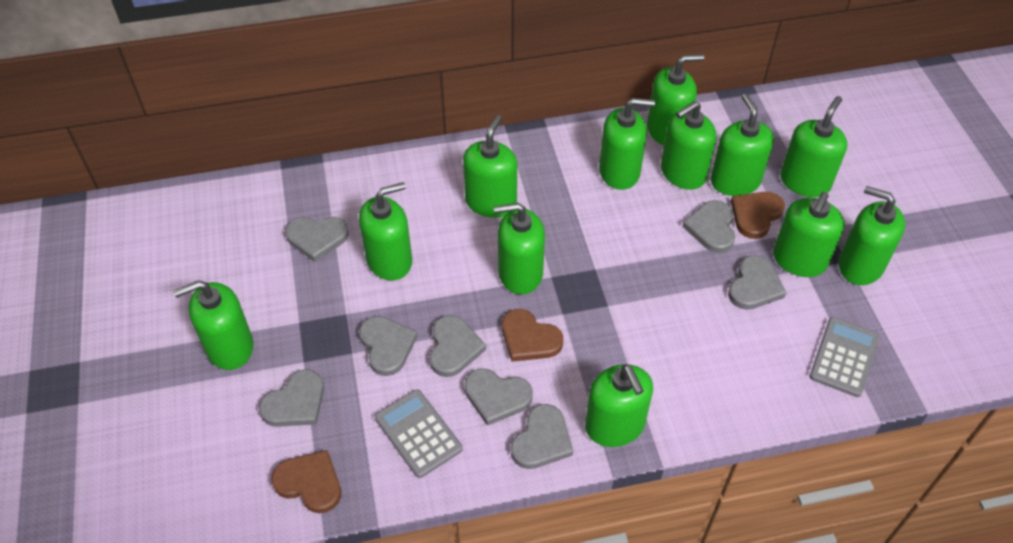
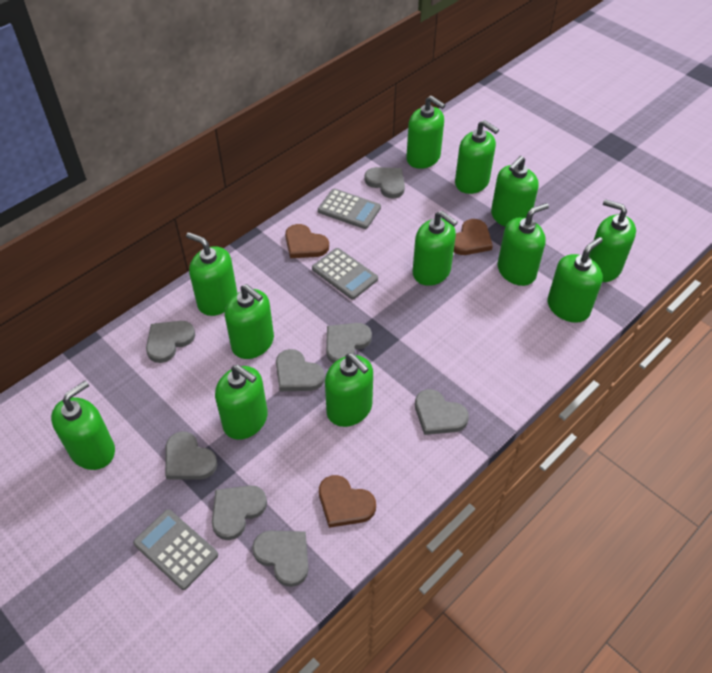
grey calculator: [375,389,463,478] [809,317,880,397] = 2 -> [133,509,218,590] [312,248,378,299] [318,189,381,229] = 3

